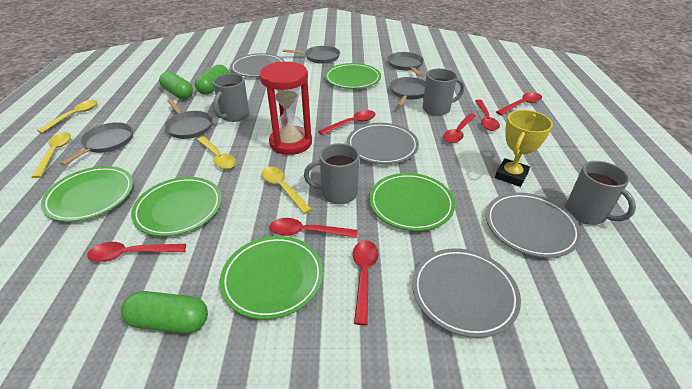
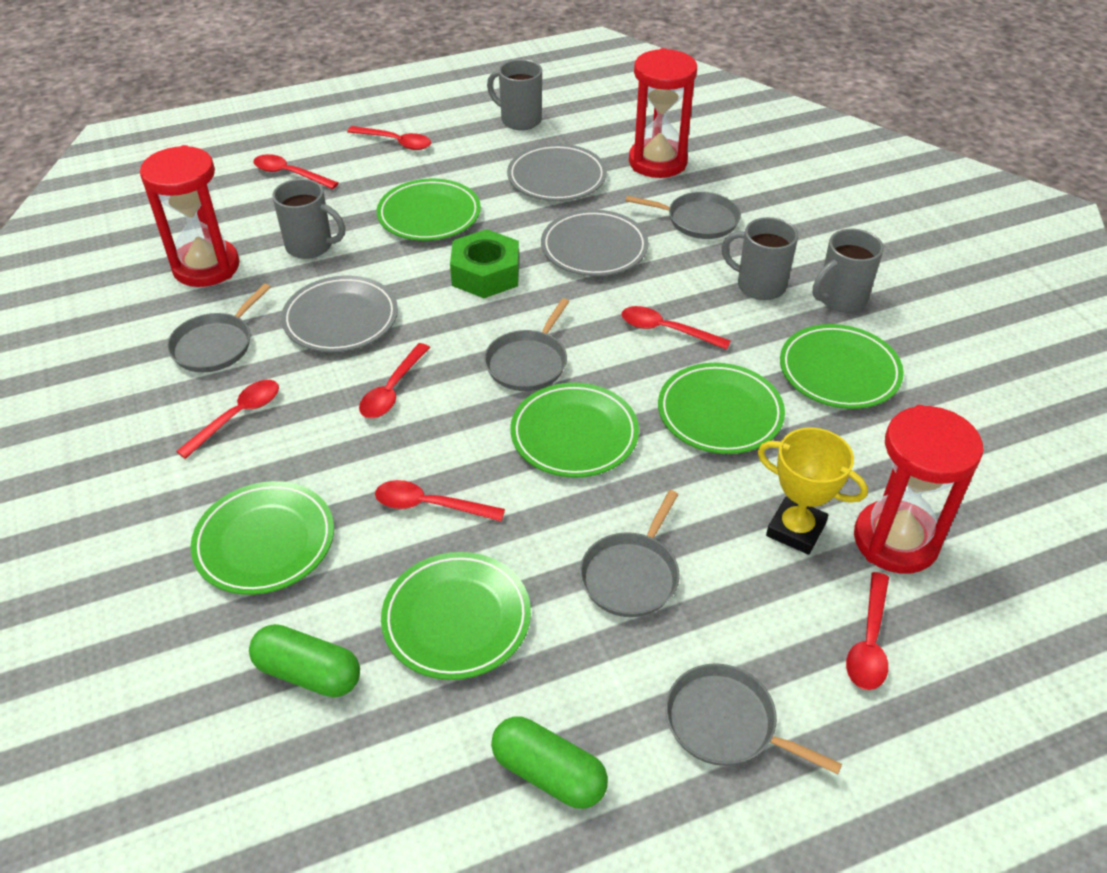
green capsule: [121,291,208,334] [159,71,193,99] [195,65,229,95] = 3 -> [249,624,360,697] [491,716,608,809] = 2
green nut: none = 0 -> [450,229,519,298] = 1
green plate: [41,166,133,222] [131,177,222,236] [220,236,323,320] [325,63,381,89] [369,173,455,231] = 5 -> [190,481,334,595] [377,179,481,241] [381,552,531,680] [510,383,639,478] [658,363,785,454] [780,324,904,409] = 6
grey plate: [230,53,284,77] [347,123,419,164] [412,248,521,338] [486,192,582,258] = 4 -> [281,276,398,352] [507,144,607,201] [541,210,649,276] = 3
red hourglass: [259,62,312,155] = 1 -> [140,145,239,287] [629,48,697,178] [854,405,984,574] = 3
yellow spoon: [32,132,71,178] [37,100,97,133] [197,136,236,169] [262,167,312,214] = 4 -> none = 0

